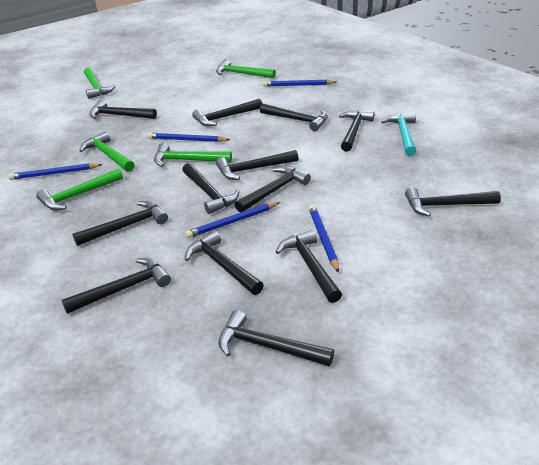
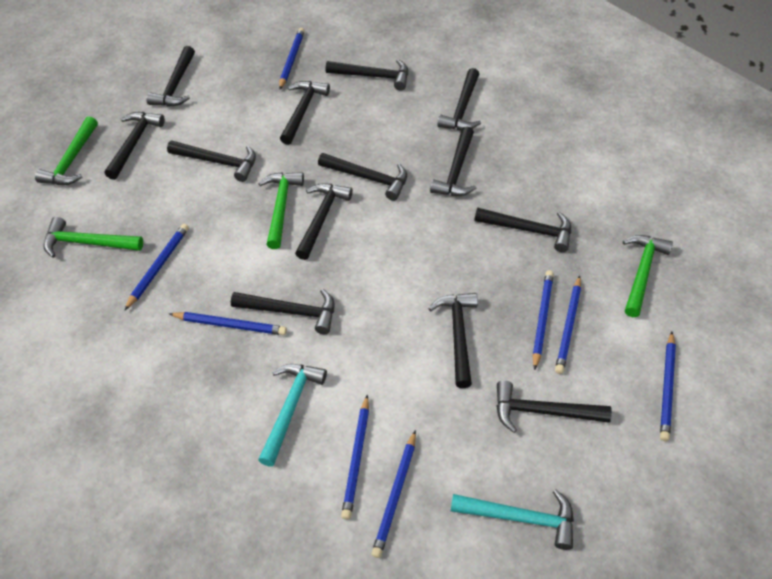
blue pencil: [8,163,103,180] [148,132,230,142] [185,202,280,238] [263,80,336,87] [309,205,339,273] = 5 -> [124,224,189,311] [169,312,287,335] [279,28,305,89] [341,395,369,520] [371,430,416,558] [533,270,554,370] [555,276,581,374] [660,332,676,441] = 8
green hammer: [36,168,123,211] [79,132,135,172] [84,68,116,99] [154,143,232,167] [216,59,276,78] = 5 -> [35,116,98,185] [44,217,143,258] [258,172,304,249] [623,235,673,317] = 4
turquoise hammer: [381,112,417,156] = 1 -> [258,364,327,467] [451,489,574,550] = 2

